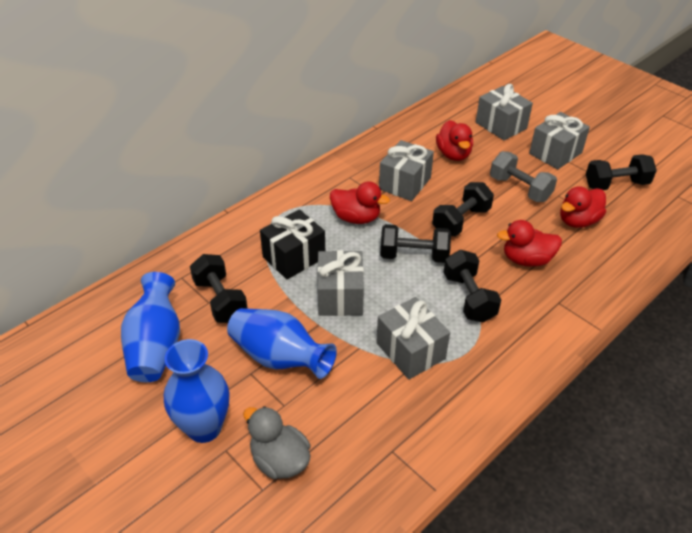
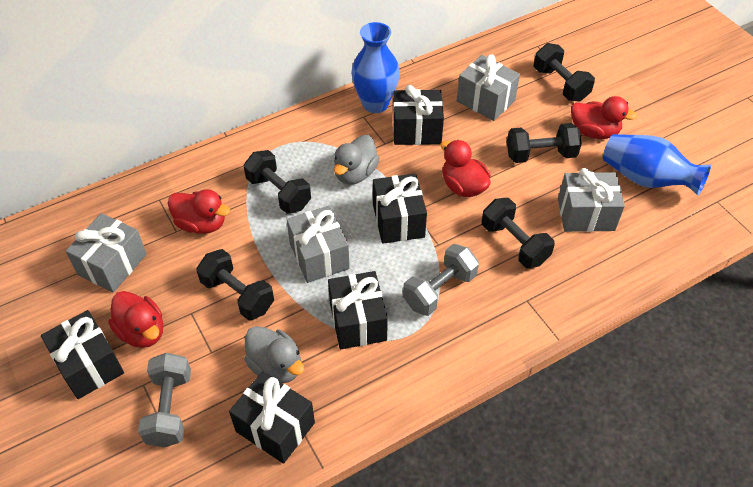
black gift: [260,209,325,280] = 1 -> [41,310,124,399] [229,371,315,464] [328,271,388,349] [373,173,427,244] [393,85,444,145] = 5
blue vase: [121,272,180,382] [164,339,229,443] [227,308,337,379] = 3 -> [351,22,400,113] [603,134,711,195] = 2
grey duck: [243,406,311,479] = 1 -> [244,326,304,383] [334,135,380,184] = 2
grey dumbbell: [490,151,557,202] = 1 -> [138,353,191,447] [403,244,479,316] = 2
grey gift: [317,250,364,316] [376,297,450,380] [379,140,434,201] [476,84,533,140] [529,112,590,170] = 5 -> [66,213,147,293] [286,206,350,283] [457,55,520,121] [558,168,625,232] = 4

